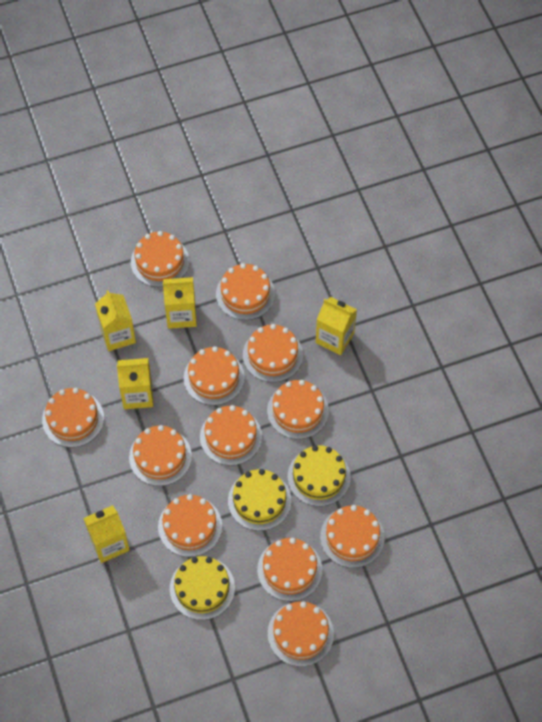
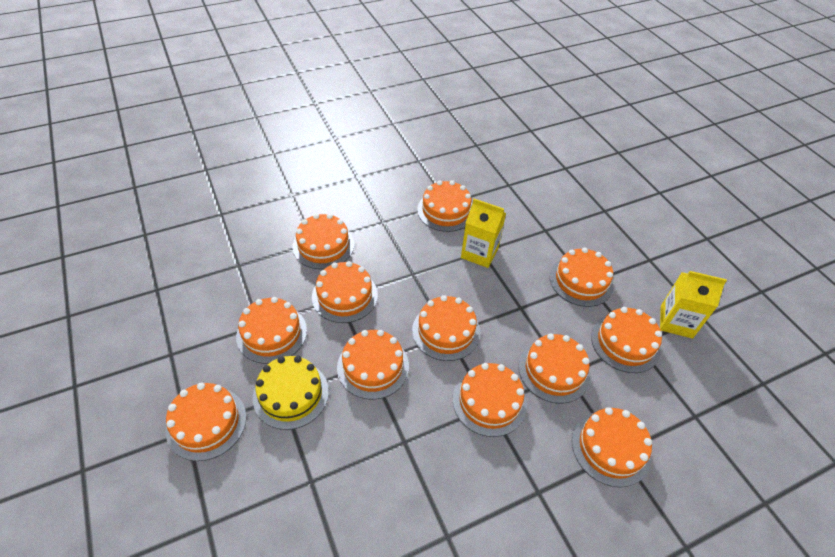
yellow cake: [170,556,235,620] [228,469,291,531] [288,445,351,506] = 3 -> [253,356,329,430] = 1
yellow carton: [83,505,130,563] [95,290,136,351] [117,358,154,409] [163,277,197,329] [315,297,357,355] = 5 -> [461,199,506,268] [660,271,727,339] = 2

